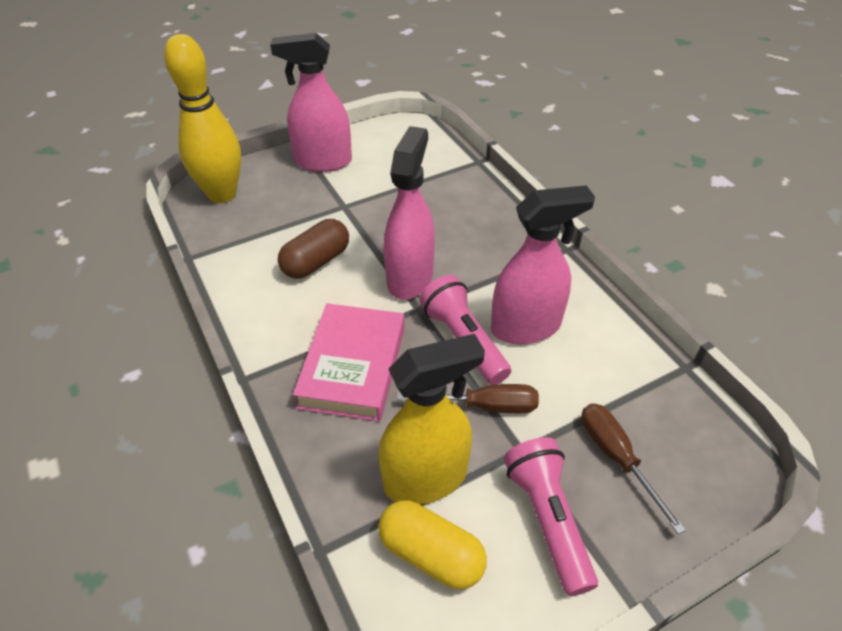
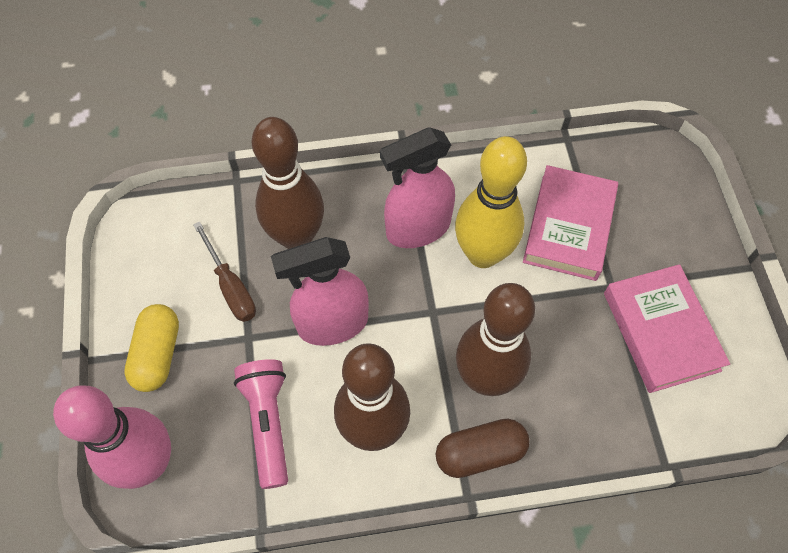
brown bowling pin: none = 0 -> [252,117,324,249] [334,343,410,451] [456,283,535,396] = 3
brown screwdriver: [397,384,539,413] [582,403,686,534] = 2 -> [193,221,256,322] = 1
pink book: [293,303,405,421] = 1 -> [523,165,618,281] [604,264,730,393] = 2
pink bowling pin: none = 0 -> [53,385,171,489] = 1
pink flashlight: [420,275,511,385] [504,437,598,596] = 2 -> [234,359,288,489] = 1
pink spray bottle: [270,33,352,172] [384,126,435,300] [491,185,595,345] = 3 -> [271,237,369,346] [380,127,455,248] = 2
yellow spray bottle: [378,334,485,505] = 1 -> none = 0

